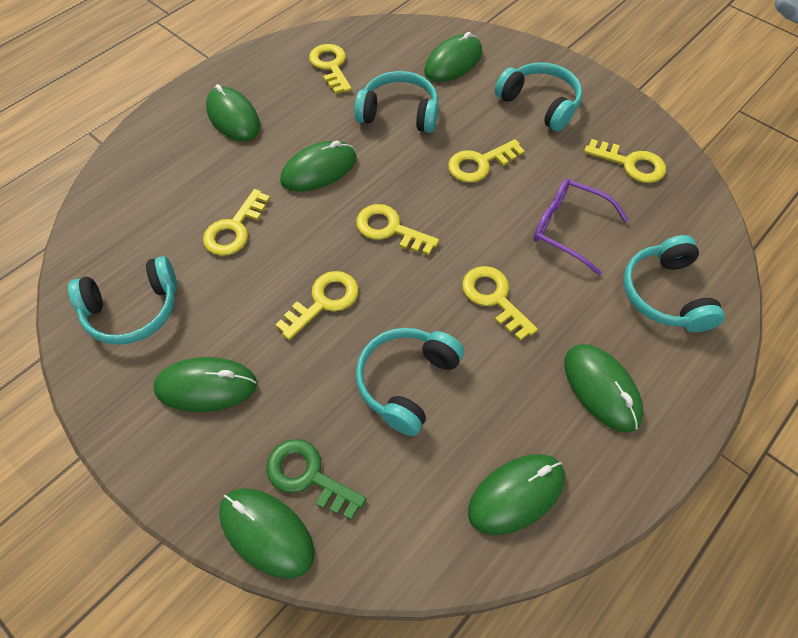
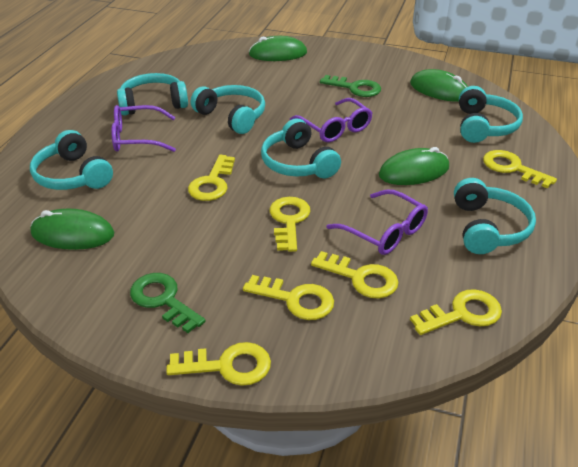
green key: [266,439,366,520] = 1 -> [130,273,206,333] [320,75,381,97] = 2
green mouse: [153,357,257,412] [206,84,260,141] [219,488,314,579] [280,141,357,192] [424,32,482,82] [468,454,565,535] [565,344,644,433] = 7 -> [31,209,114,250] [249,36,307,61] [379,147,449,185] [410,69,468,102] = 4
purple glasses: [533,179,629,275] = 1 -> [111,105,176,152] [290,98,373,142] [326,189,428,255] = 3
turquoise headphones: [68,256,177,345] [354,71,438,133] [356,328,464,436] [495,62,582,132] [623,235,725,332] = 5 -> [30,130,113,190] [117,73,188,116] [191,85,265,134] [261,118,341,178] [454,178,536,254] [459,86,523,143] = 6

